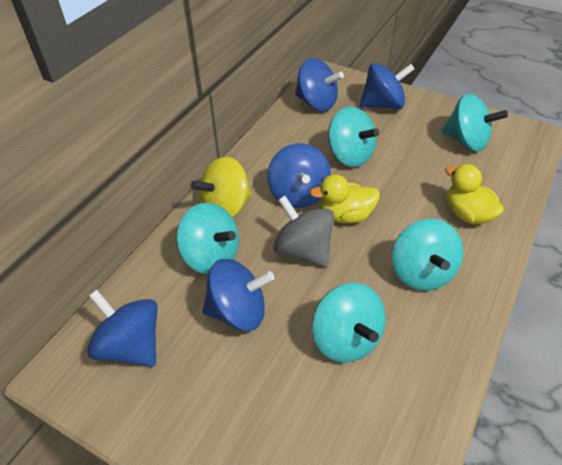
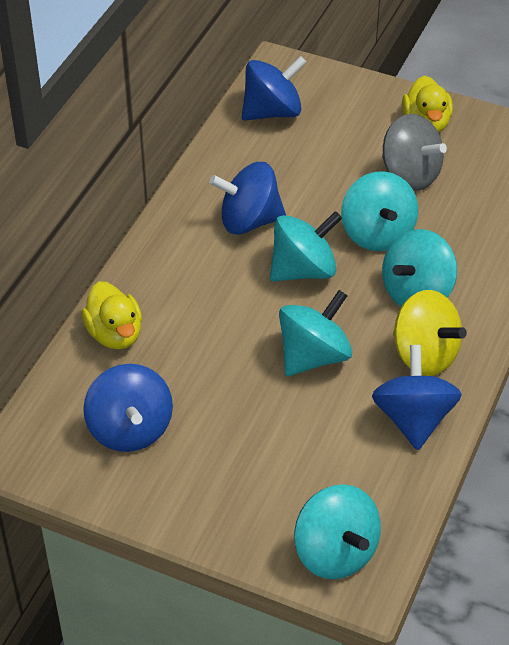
blue spinning top: [87,290,158,367] [202,259,274,331] [267,143,331,208] [295,58,344,111] [360,63,415,109] = 5 -> [83,364,173,452] [209,162,286,235] [242,56,307,120] [372,345,462,450] = 4

